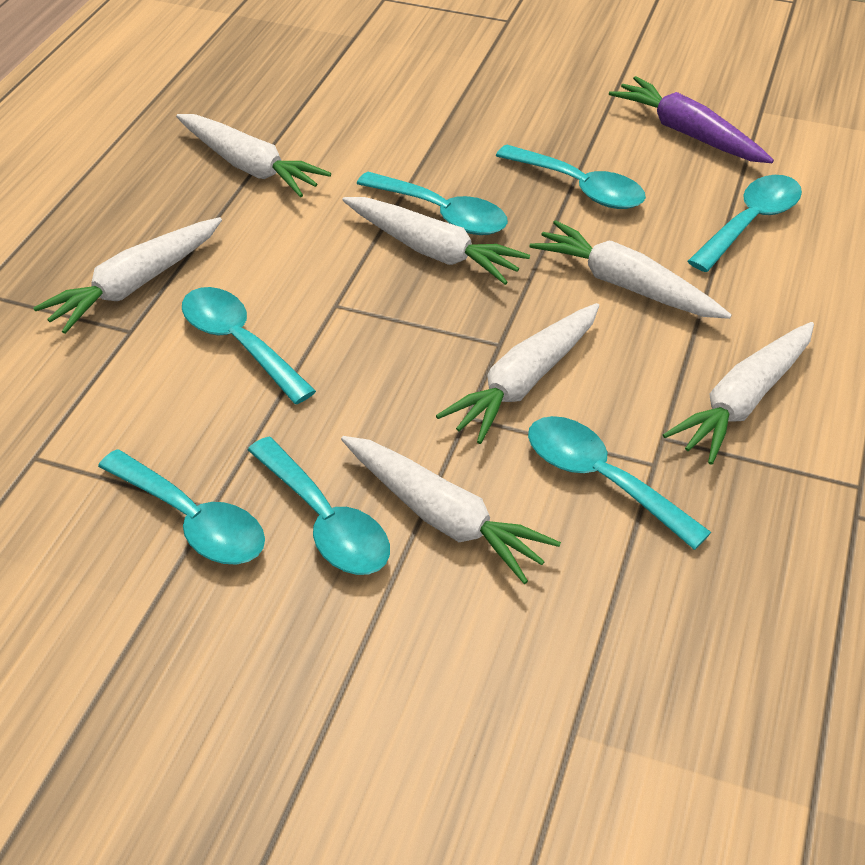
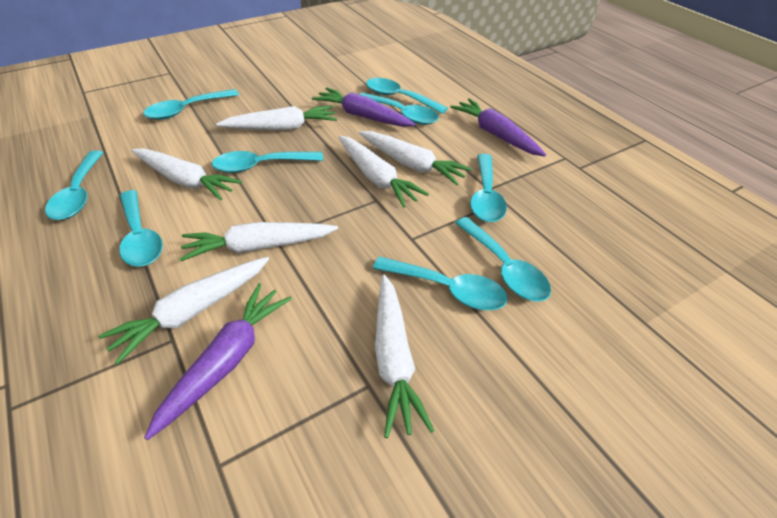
purple carrot: [609,76,774,163] = 1 -> [144,283,292,440] [312,87,416,127] [450,98,546,157] = 3
turquoise spoon: [98,449,265,564] [182,287,316,404] [248,437,390,575] [356,172,508,235] [496,145,646,209] [528,416,711,550] [688,175,802,272] = 7 -> [45,151,104,220] [120,190,163,267] [143,89,239,120] [212,151,323,173] [359,93,439,125] [366,78,448,114] [373,256,508,310] [455,217,551,302] [470,154,507,222] = 9

